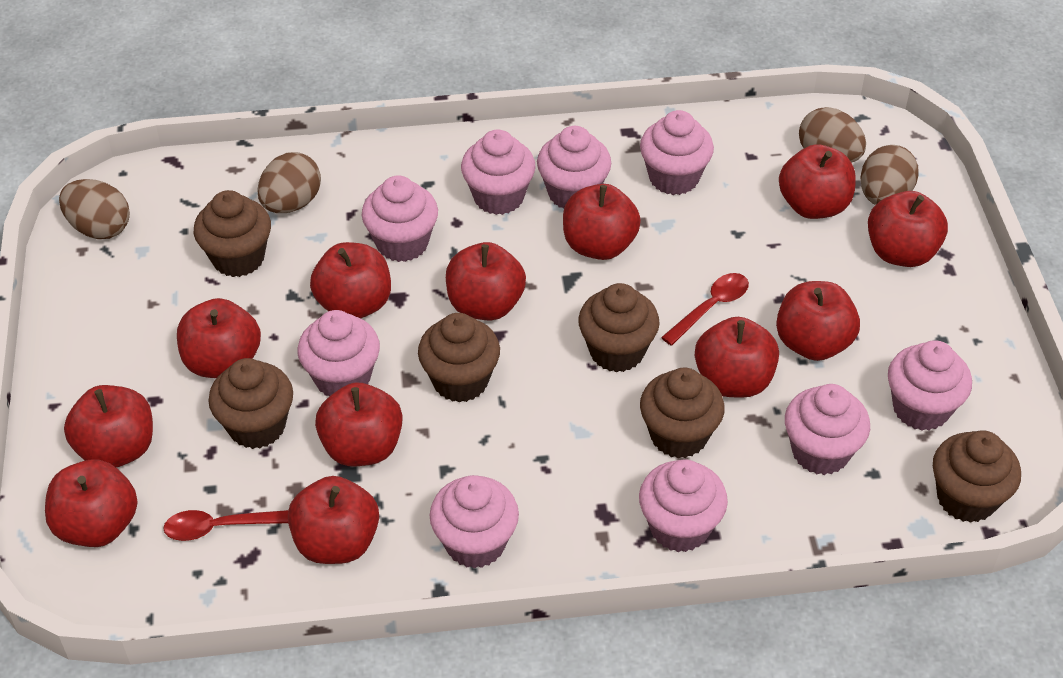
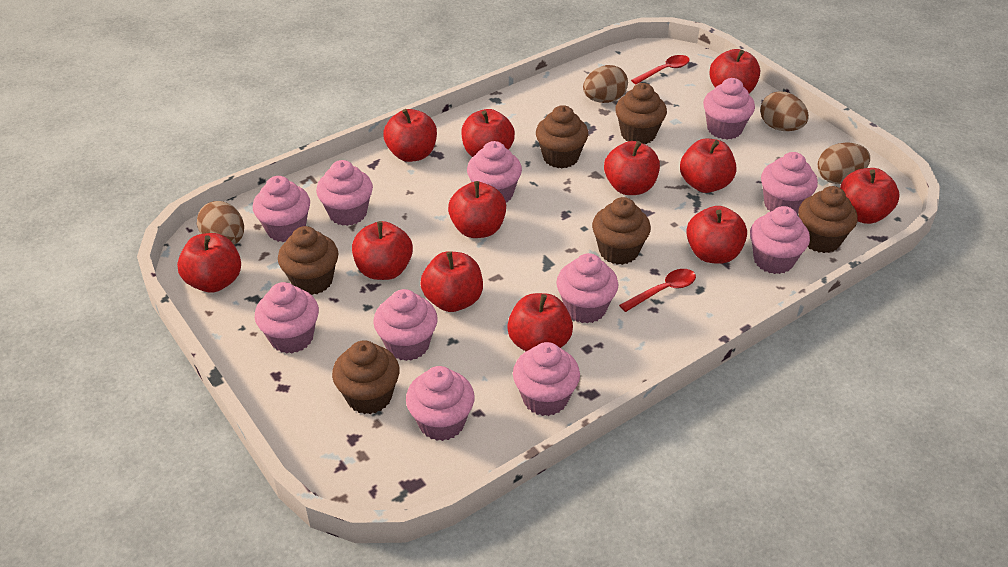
pink cupcake: [297,310,380,396] [361,176,438,262] [429,475,519,569] [461,129,536,215] [537,126,611,209] [639,460,728,552] [640,110,714,195] [785,384,870,475] [888,340,972,431] = 9 -> [253,176,310,242] [255,282,319,354] [316,160,373,226] [373,289,438,361] [406,366,475,441] [467,141,522,203] [513,342,580,416] [556,253,618,324] [703,78,755,139] [750,206,810,274] [761,152,818,214] = 11

